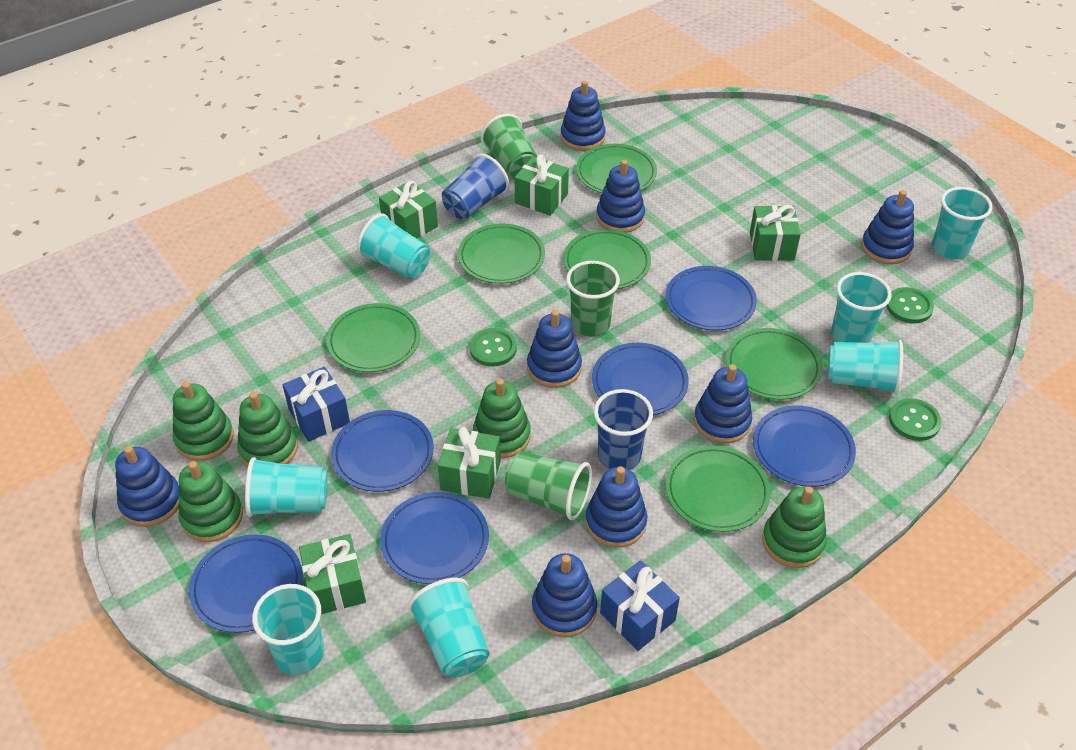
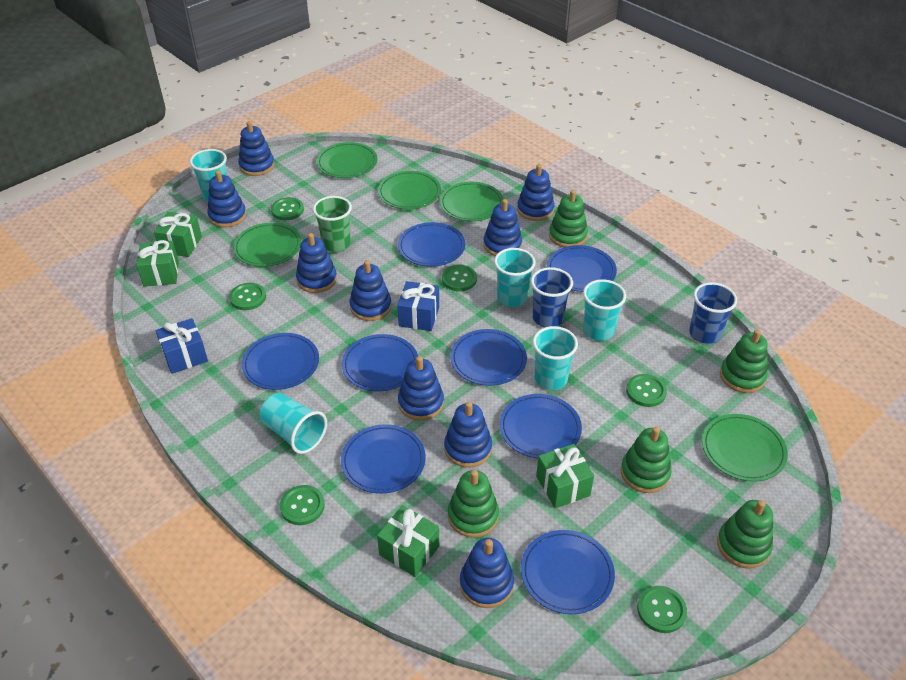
blue plate: [189,534,303,633] [331,410,434,492] [380,492,489,584] [592,343,689,415] [666,266,757,330] [753,406,856,487] = 6 -> [242,333,319,390] [341,424,426,494] [342,334,418,391] [398,222,465,267] [450,329,527,386] [500,394,582,458] [521,530,615,614] [547,245,617,292] = 8
blue stacking toy: [115,446,179,527] [527,310,582,388] [532,553,597,637] [560,80,606,151] [585,466,647,548] [596,160,645,233] [694,364,752,443] [861,190,914,264] = 8 -> [207,170,246,228] [238,121,275,176] [296,233,337,293] [350,260,392,321] [398,356,444,421] [444,402,492,467] [460,538,514,608] [483,199,522,256] [517,164,555,221] = 9
green button: [469,328,517,366] [886,287,934,323] [889,398,942,441] = 3 -> [229,283,266,310] [271,197,304,220] [280,485,325,525] [442,265,477,291] [626,374,667,407] [637,586,687,633] = 6
green cup: [481,114,537,179] [505,451,592,520] [566,261,620,337] = 3 -> [313,196,352,252] = 1
green gift: [299,534,366,614] [379,181,438,238] [438,427,501,499] [514,155,569,216] [750,205,801,261] = 5 -> [136,240,179,287] [154,212,202,257] [377,505,439,577] [536,444,594,508] = 4
green plate: [326,303,420,372] [458,223,545,284] [563,229,651,289] [576,144,657,193] [665,446,771,532] [726,328,822,400] = 6 -> [233,223,301,267] [316,142,377,178] [378,171,441,210] [440,182,503,222] [702,414,788,482] = 5
turquoise cup: [245,457,328,517] [252,584,324,675] [357,213,431,279] [408,578,489,678] [827,340,903,394] [831,272,892,343] [932,187,993,259] = 7 -> [190,149,227,201] [260,393,327,454] [494,248,536,307] [533,326,578,390] [583,279,626,341] = 5

